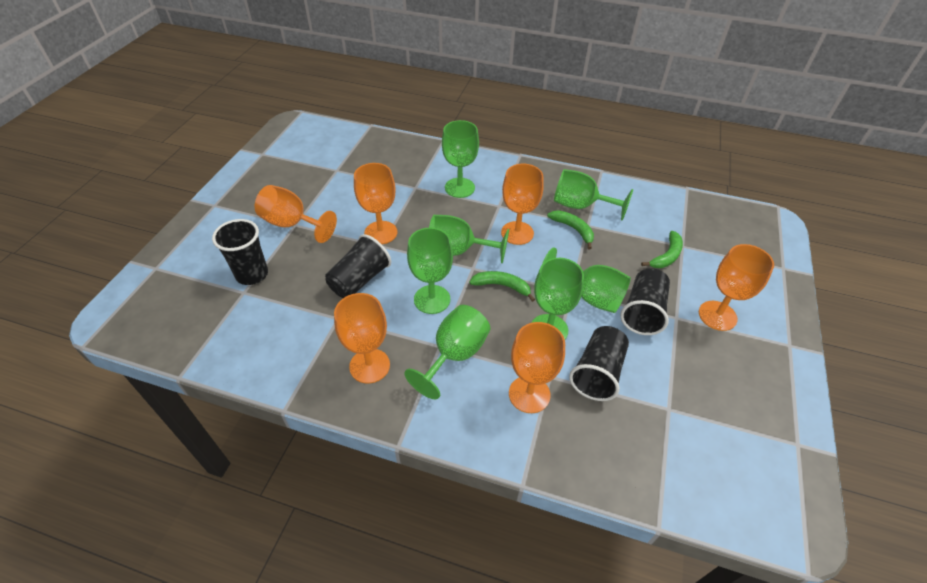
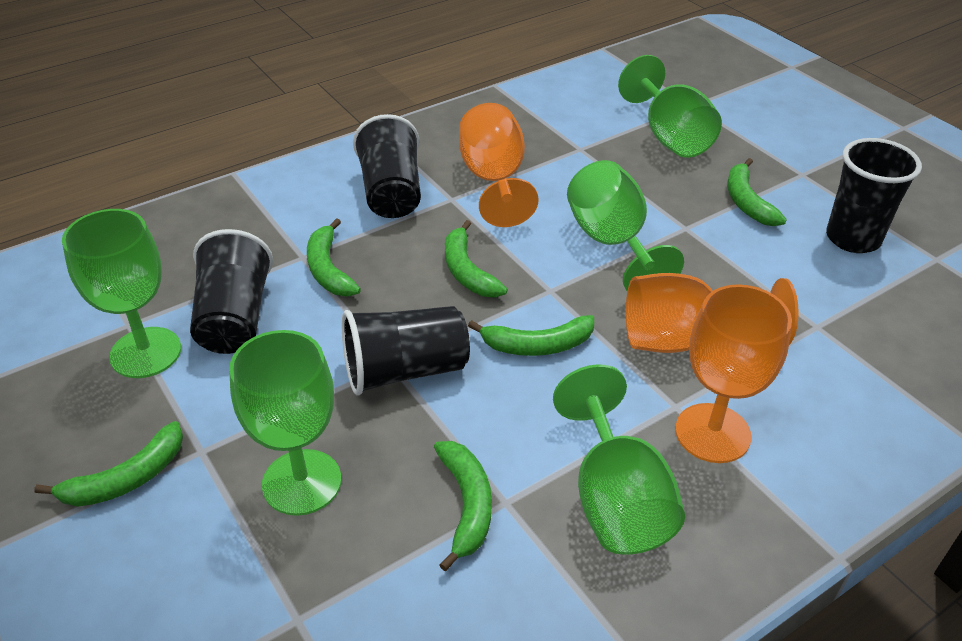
green banana: [469,271,535,302] [547,210,594,250] [641,231,683,268] = 3 -> [34,421,183,507] [307,218,361,296] [434,441,492,571] [445,220,508,298] [468,315,594,356] [727,158,787,226] = 6
green goblet: [404,305,490,399] [407,228,453,314] [429,215,509,263] [442,120,479,198] [531,258,584,339] [542,247,631,313] [554,169,633,221] = 7 -> [62,209,181,378] [229,330,341,516] [553,364,685,555] [567,160,684,291] [618,55,722,158] = 5
orange goblet: [254,185,337,243] [334,293,390,383] [354,163,397,244] [501,164,544,245] [509,322,565,413] [699,244,774,331] = 6 -> [459,103,539,227] [626,273,799,353] [675,284,792,463] = 3

